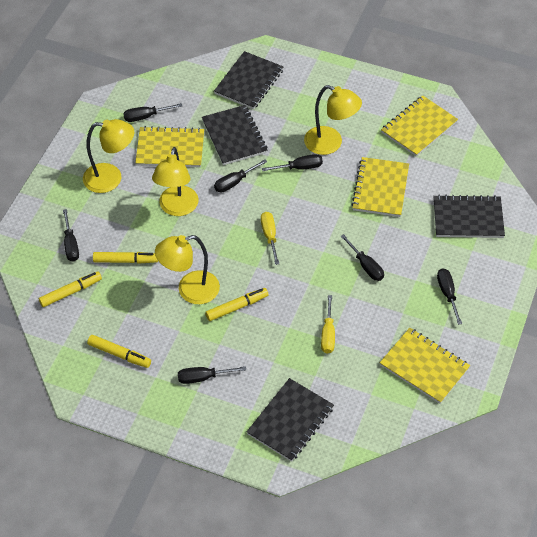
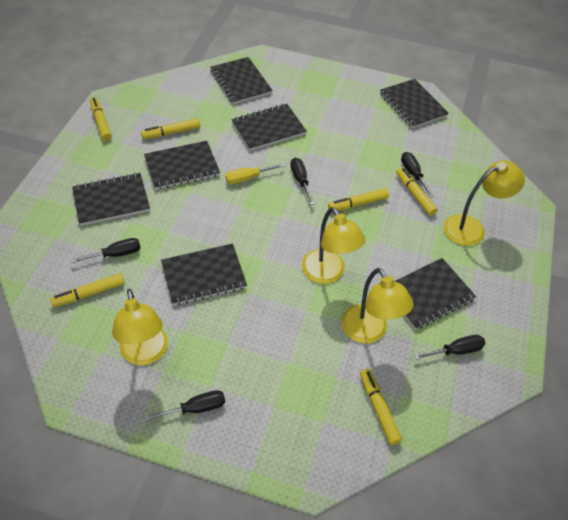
black notebook: [202,105,267,165] [214,51,284,109] [247,378,334,462] [434,195,505,238] = 4 -> [72,173,150,226] [144,141,220,190] [161,244,247,305] [210,57,273,104] [232,104,307,151] [380,79,449,129] [395,258,476,330] = 7
black screwdriver: [63,209,79,262] [123,103,182,122] [178,366,246,384] [214,159,267,192] [262,154,323,171] [341,234,384,281] [437,268,462,325] = 7 -> [70,238,141,263] [144,390,225,421] [290,158,315,205] [401,152,434,197] [414,335,485,360] = 5
yellow marker: [39,272,102,307] [87,335,151,368] [93,252,158,264] [205,288,268,321] = 4 -> [50,273,124,307] [90,98,112,141] [141,118,200,139] [328,188,389,211] [360,369,402,445] [396,167,437,216] = 6
yellow notebook: [135,126,204,168] [351,157,409,217] [380,328,470,404] [381,95,458,157] = 4 -> none = 0
yellow screwdriver: [261,212,279,265] [321,295,335,354] = 2 -> [225,163,285,184] = 1

